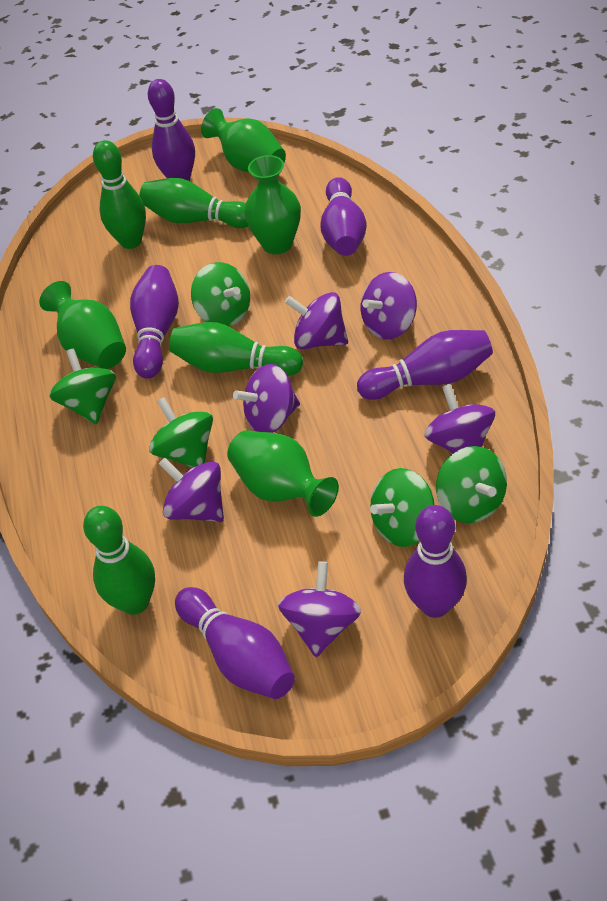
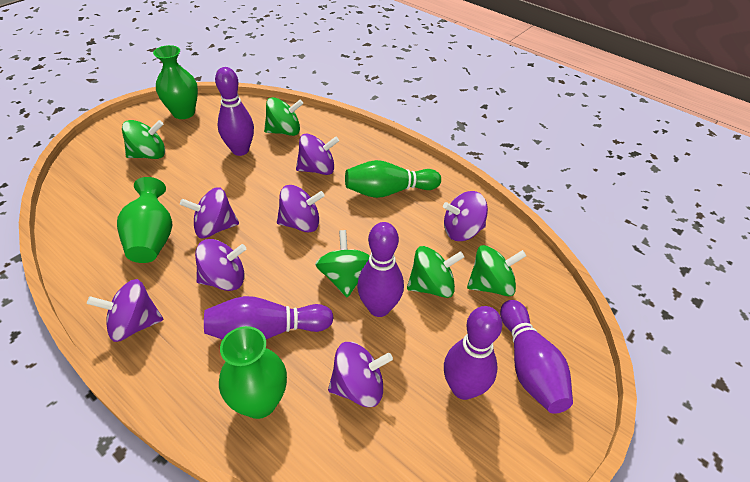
green bowling pin: [83,506,155,615] [93,140,146,249] [139,178,248,228] [169,322,303,376] = 4 -> [345,160,441,198] = 1
green vase: [39,281,126,369] [201,108,286,173] [227,430,339,517] [244,155,301,254] = 4 -> [117,177,172,263] [153,45,198,119] [219,326,287,419] = 3
purple bowling pin: [130,265,179,379] [148,79,195,181] [175,587,295,699] [320,177,367,256] [357,330,493,400] [404,505,467,618] = 6 -> [204,296,334,340] [215,67,254,156] [357,222,404,317] [444,306,502,400] [500,300,573,414] = 5
purple spinning top: [159,458,224,522] [233,364,300,433] [278,562,361,657] [285,292,348,349] [361,272,417,340] [424,384,495,453] = 6 -> [87,279,163,342] [180,187,239,238] [195,239,246,291] [277,185,325,232] [296,134,339,175] [328,342,393,407] [443,191,488,241] = 7

